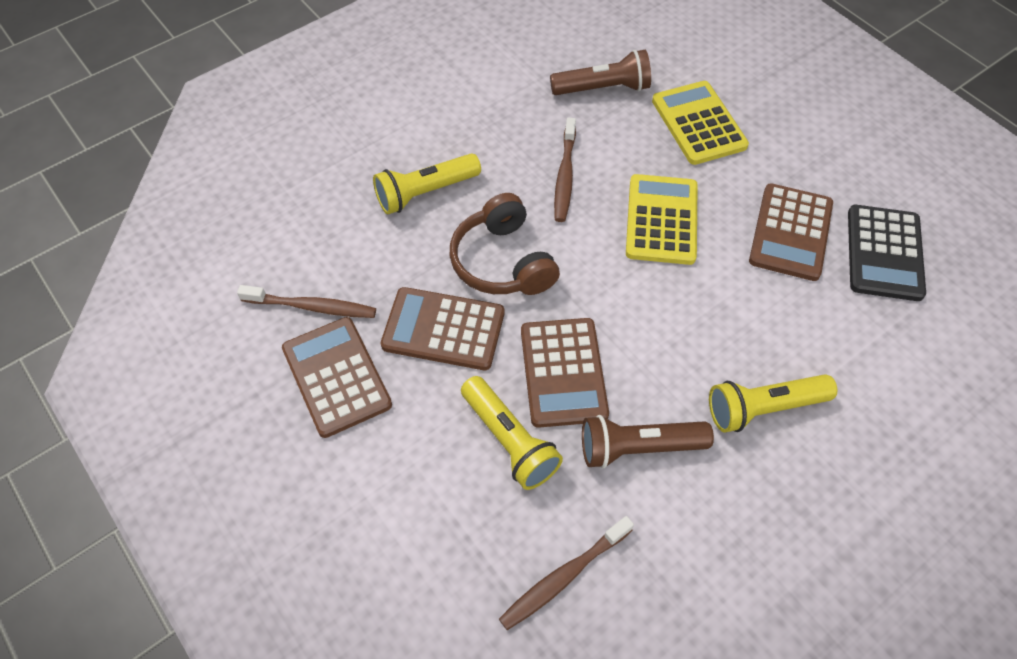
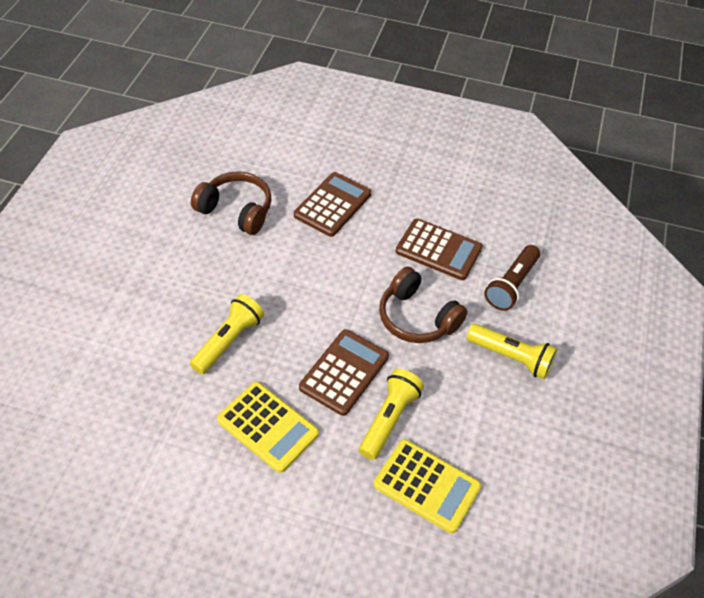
black calculator: [848,205,926,301] = 1 -> none = 0
brown calculator: [282,317,392,438] [381,287,504,370] [521,318,609,428] [749,183,833,281] = 4 -> [294,172,371,237] [299,329,389,416] [396,218,483,280] = 3
brown flashlight: [550,50,651,95] [582,415,714,469] = 2 -> [484,245,540,311] = 1
brown headphones: [450,193,560,295] = 1 -> [191,171,272,235] [379,267,468,343] = 2
brown toothbrush: [237,285,376,318] [499,516,634,630] [554,118,576,222] = 3 -> none = 0

